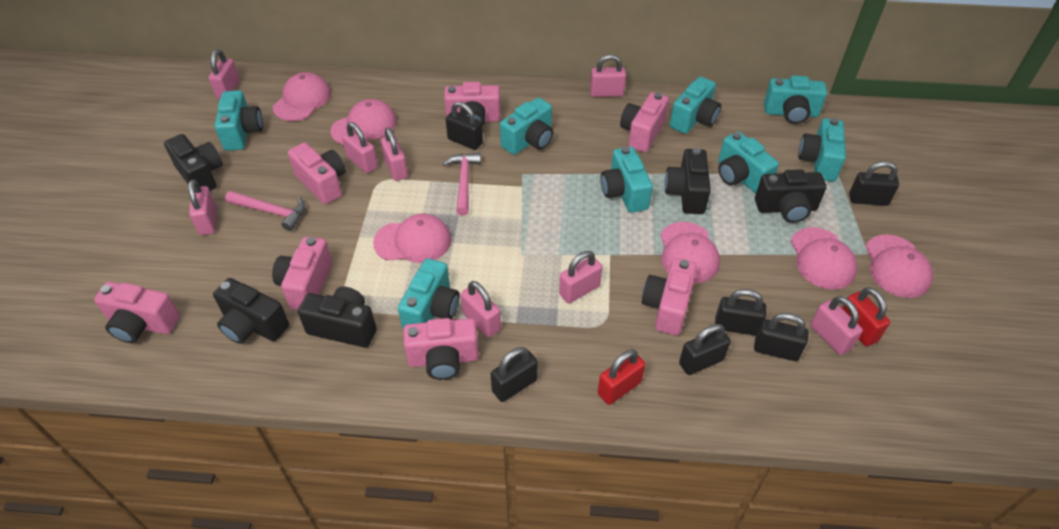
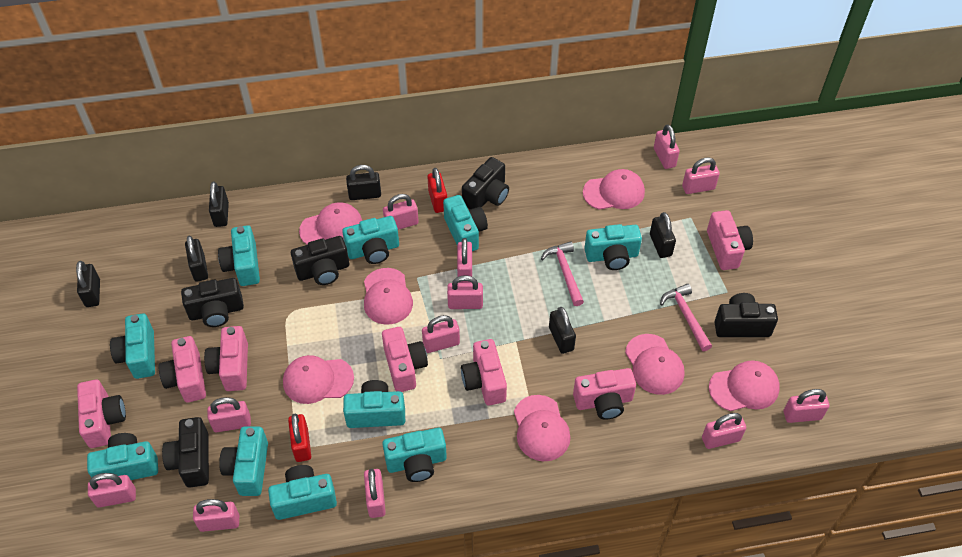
pink cap: [273,72,331,121] [330,99,397,145] [373,214,451,263] [661,222,720,283] [790,227,857,289] [866,234,933,298] = 6 -> [283,355,354,404] [299,203,362,245] [364,268,413,325] [514,395,570,461] [583,169,645,210] [625,334,685,395] [709,361,780,411] = 7
pink padlock: [188,179,217,235] [208,49,240,99] [342,122,378,173] [381,128,408,181] [461,281,501,337] [559,251,602,303] [590,54,626,97] [811,296,863,355] = 8 -> [88,473,136,507] [193,499,239,532] [207,397,251,432] [364,469,386,518] [383,194,419,230] [422,315,460,353] [447,275,483,309] [457,238,472,283] [654,125,680,169] [682,158,720,194] [702,413,746,449] [784,389,829,423] = 12
turquoise camera: [215,90,263,151] [398,258,460,330] [500,98,554,155] [601,147,653,213] [670,77,721,134] [718,131,779,194] [764,76,827,124] [798,118,846,182] = 8 -> [87,433,158,480] [110,313,155,379] [218,225,260,286] [219,426,268,496] [268,465,337,520] [342,216,399,264] [343,380,405,428] [382,428,447,482] [443,195,488,251] [584,224,642,270] = 10

